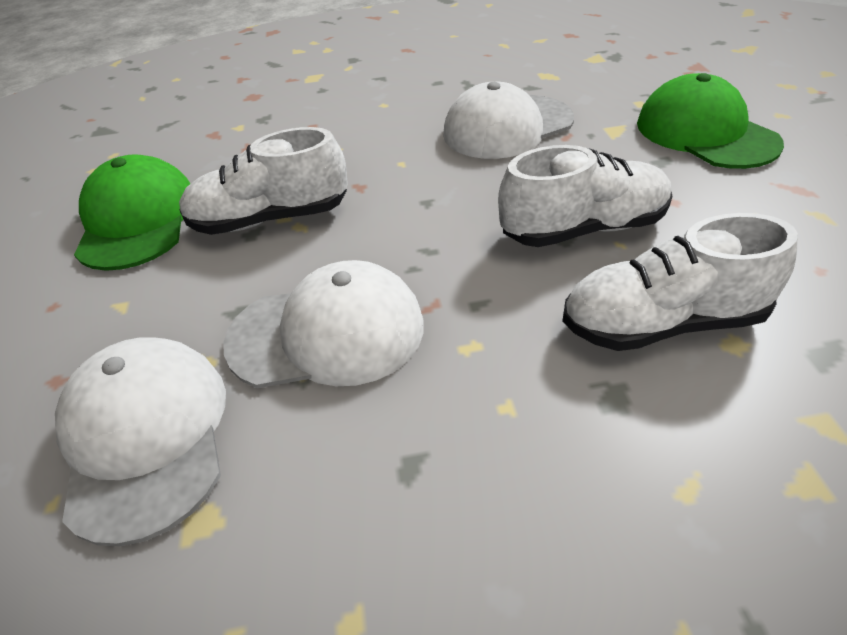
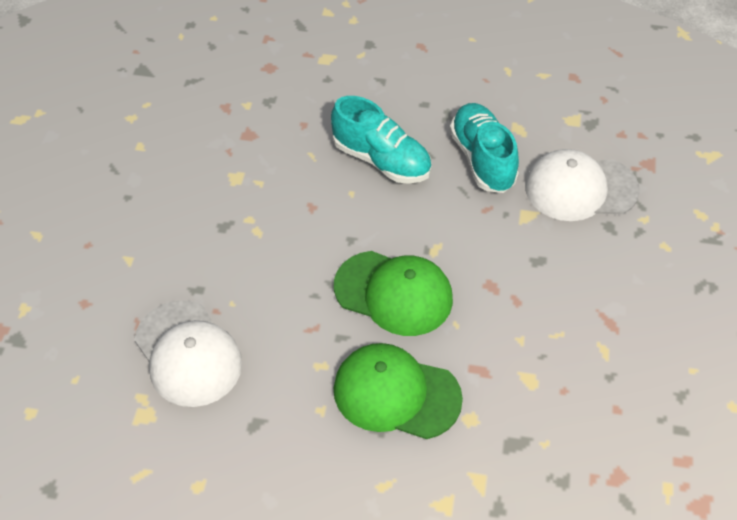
turquoise shoe: none = 0 -> [331,96,432,184] [450,103,519,193] = 2
white cap: [55,337,226,546] [223,260,424,388] [443,82,574,159] = 3 -> [134,300,242,407] [525,149,640,221] = 2
white shoe: [179,127,348,235] [498,145,672,247] [562,213,798,351] = 3 -> none = 0

